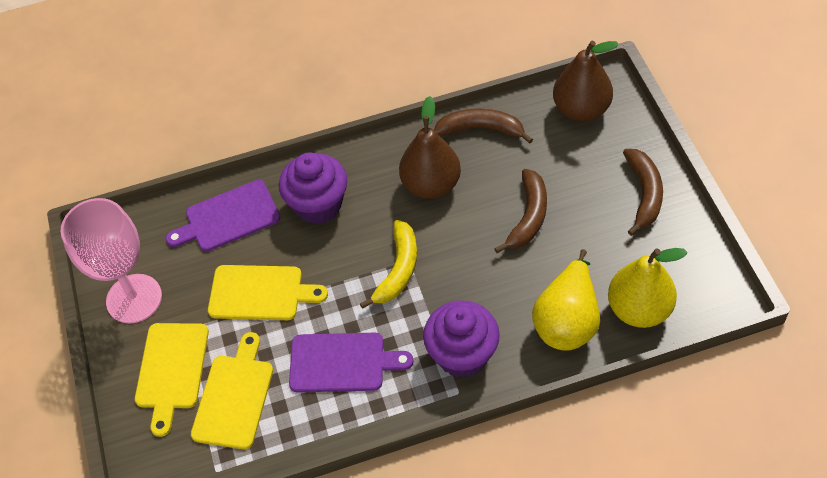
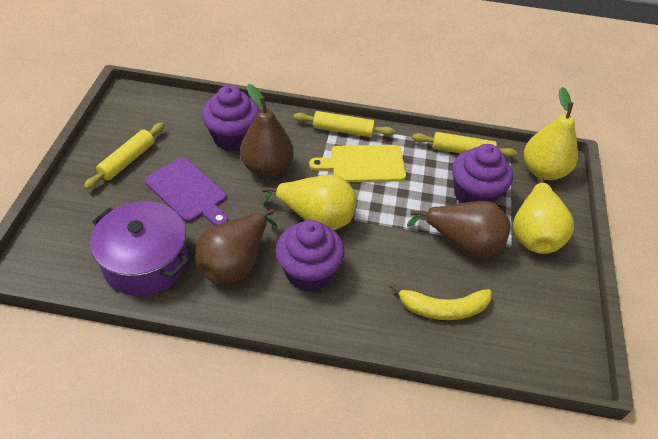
brown banana: [434,109,533,144] [494,169,547,253] [623,149,663,236] = 3 -> none = 0
brown pear: [399,96,461,199] [553,40,619,121] = 2 -> [195,209,277,284] [240,84,293,177] [407,201,511,258] = 3
pink goblet: [61,198,162,324] = 1 -> none = 0
purple cupcake: [279,153,348,224] [423,300,500,378] = 2 -> [202,85,260,151] [276,220,344,292] [452,144,513,203] = 3
purple cutting board: [166,180,280,251] [289,333,414,392] = 2 -> [145,157,228,226] = 1
purple pot: none = 0 -> [90,201,189,296] = 1
yellow cutting board: [135,323,209,437] [191,332,273,449] [208,265,328,320] = 3 -> [309,145,406,182] = 1
yellow pear: [532,249,600,351] [608,248,688,328] = 2 -> [262,174,357,230] [513,177,574,254] [524,87,578,180] = 3
yellow rolling pin: none = 0 -> [83,122,165,190] [293,111,395,137] [412,132,517,157] = 3

